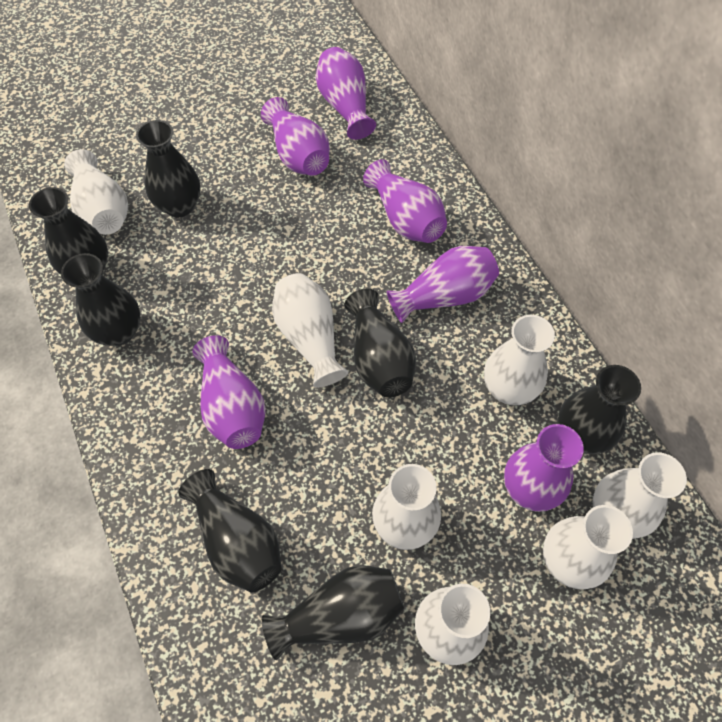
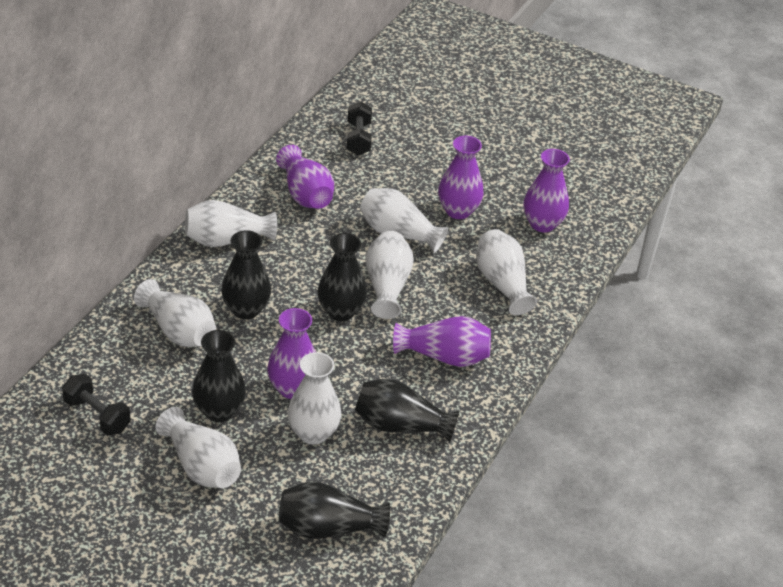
black dumbbell: none = 0 -> [62,374,131,435] [347,101,372,155] = 2
black vase: [29,187,108,275] [61,253,141,346] [136,120,201,217] [178,469,282,592] [262,565,404,660] [345,289,416,398] [558,365,641,454] = 7 -> [192,330,246,422] [221,230,271,319] [279,482,390,539] [318,233,367,321] [355,378,459,442] = 5
purple vase: [192,335,266,449] [261,97,330,176] [316,47,376,140] [363,159,447,243] [387,246,499,323] [504,424,584,512] = 6 -> [267,308,316,399] [276,145,334,209] [393,316,491,367] [438,136,483,219] [523,149,570,232] = 5

